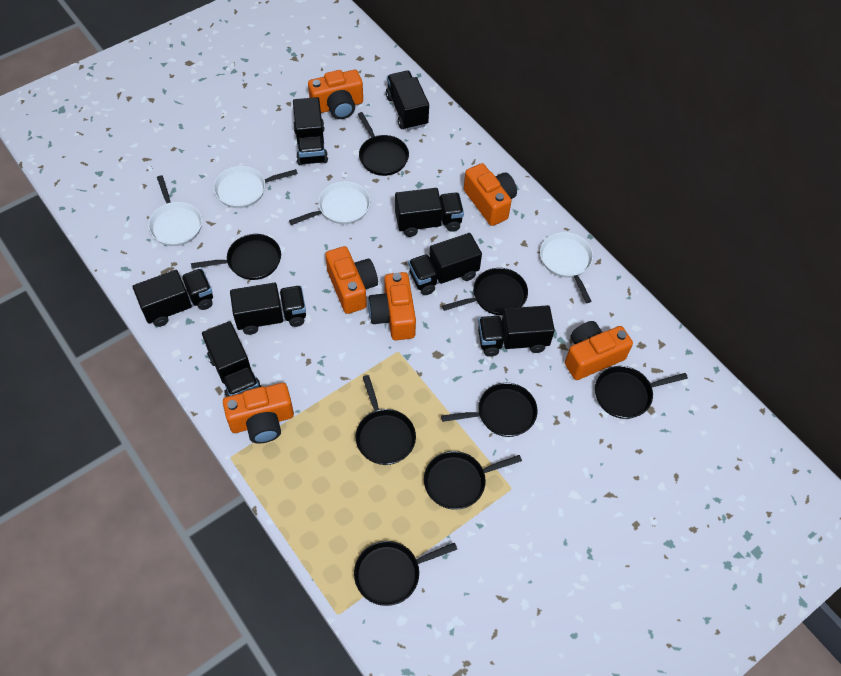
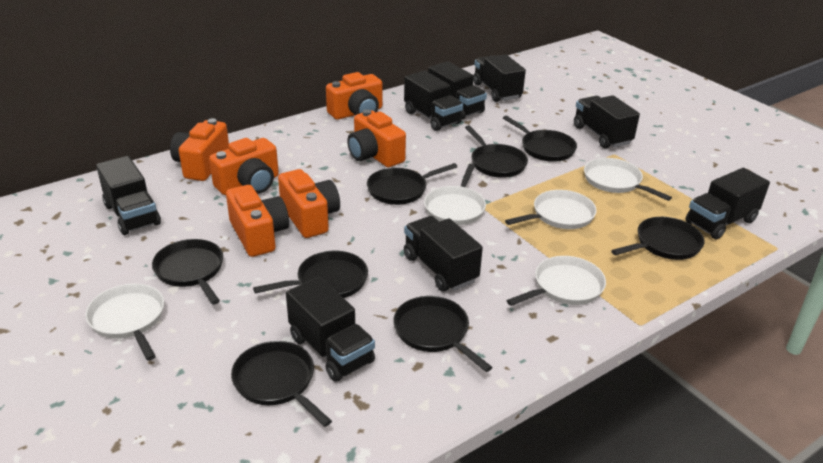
white pan: [148,175,202,246] [213,166,298,208] [289,181,370,225] [540,232,593,303] = 4 -> [85,284,164,361] [424,164,486,225] [505,190,597,229] [506,256,606,306] [584,158,672,201] = 5

